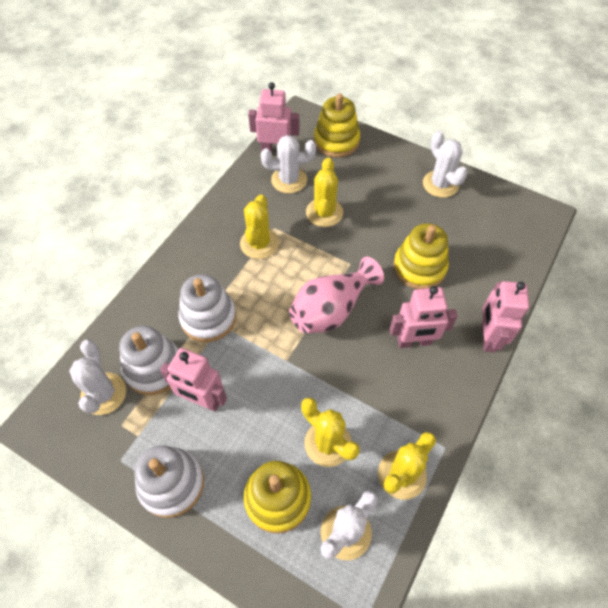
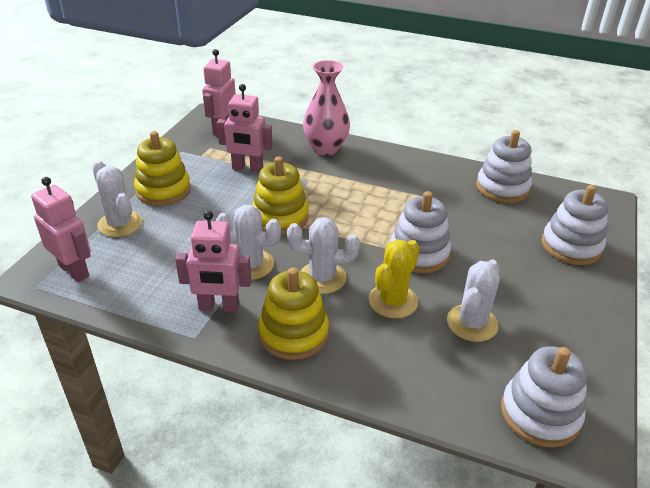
white stacking toy: [119,326,179,395] [134,445,204,518] [178,274,236,342] = 3 -> [390,191,451,273] [476,130,532,203] [501,346,587,448] [542,185,608,265] = 4
yellow cactus: [240,194,279,259] [301,397,360,467] [306,158,343,227] [378,432,436,500] = 4 -> [369,239,420,318] = 1

